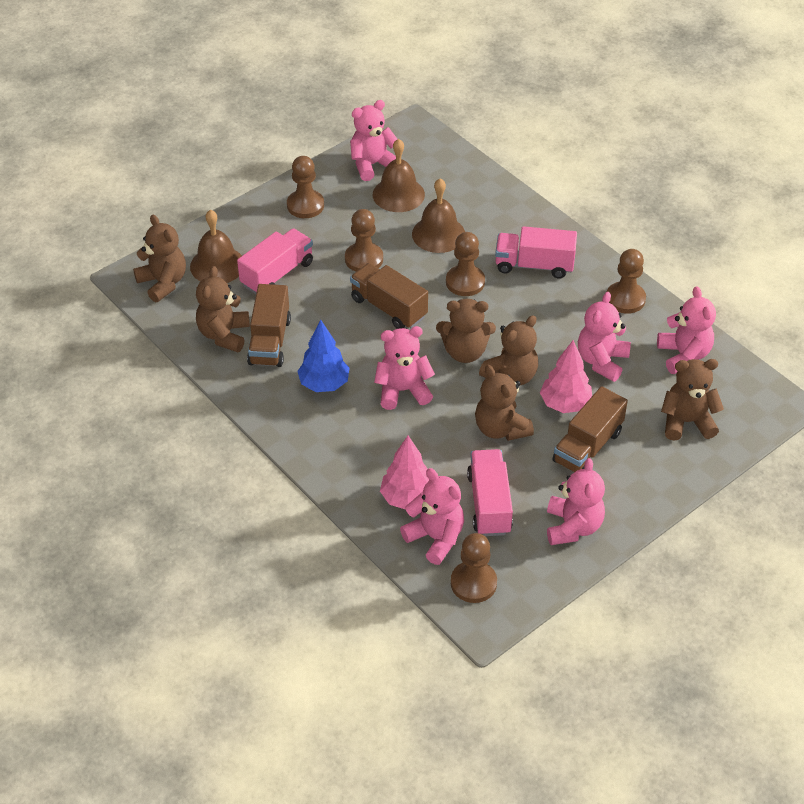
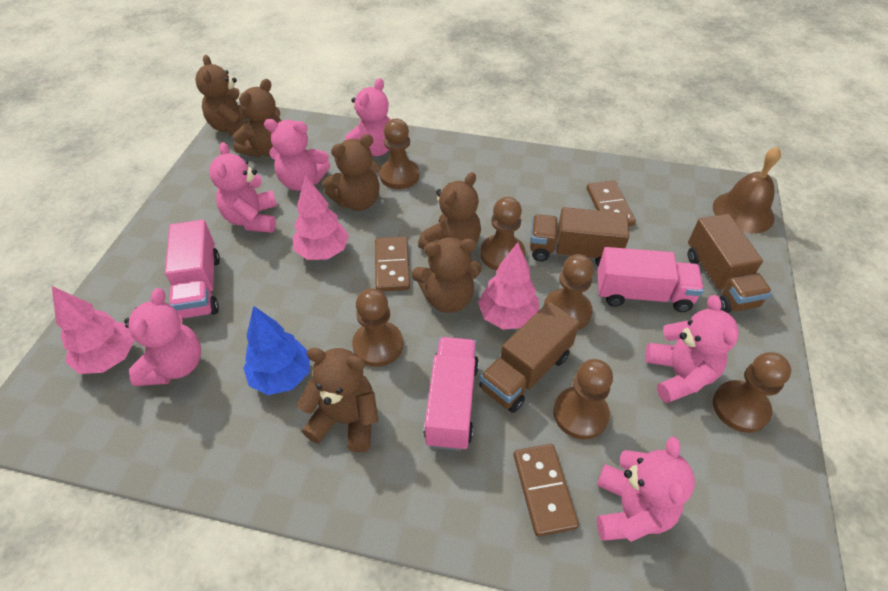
brown bell: [190,209,242,283] [373,139,425,212] [412,178,465,253] = 3 -> [713,147,781,234] = 1
brown domino: none = 0 -> [375,236,410,291] [514,444,579,536] [587,180,636,226] = 3
brown pawn: [287,156,324,218] [345,209,383,272] [446,232,485,296] [451,533,497,603] [607,249,646,314] = 5 -> [352,288,403,367] [379,119,419,189] [480,197,525,271] [543,254,594,330] [553,359,613,440] [713,352,791,433] = 6
pink tree: [380,436,429,510] [540,340,592,413] = 2 -> [52,286,135,374] [293,175,349,260] [478,242,539,329] = 3

